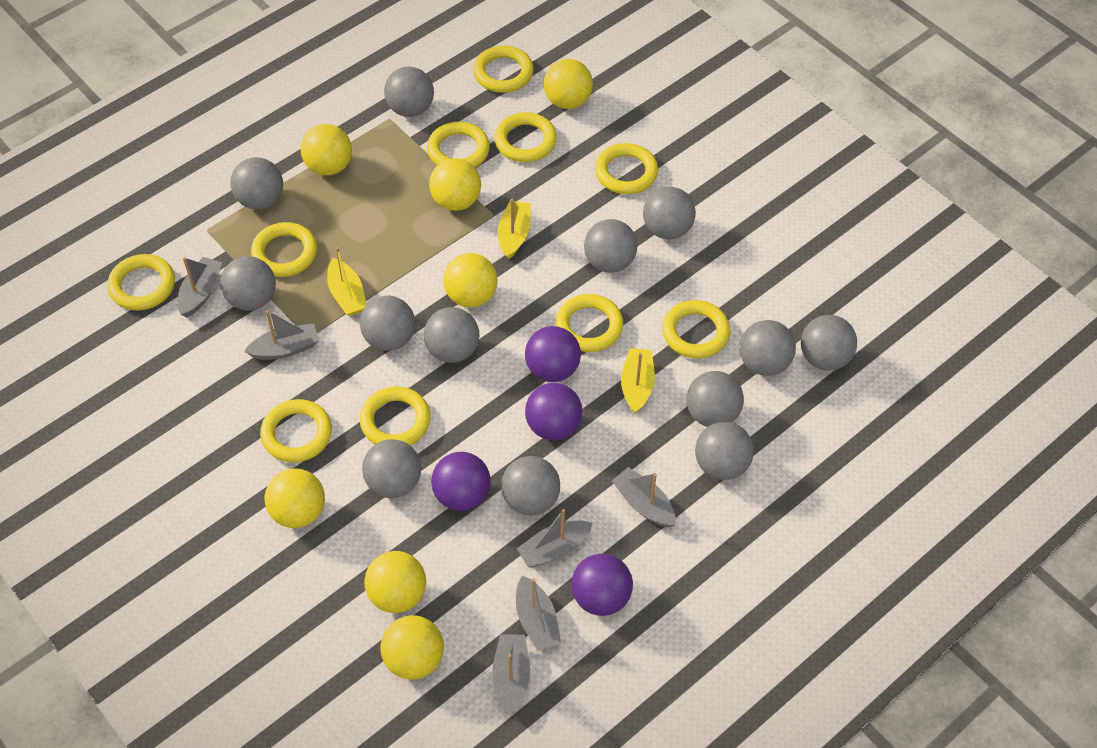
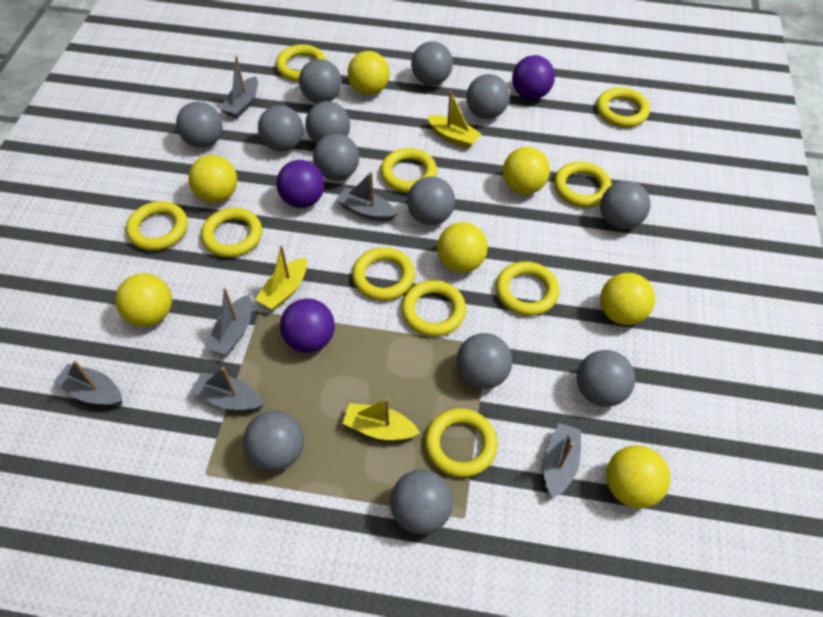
purple ball: [431,452,491,511] [525,326,581,382] [525,383,583,440] [571,554,633,616] = 4 -> [276,160,324,208] [280,298,335,353] [512,55,555,99] = 3

